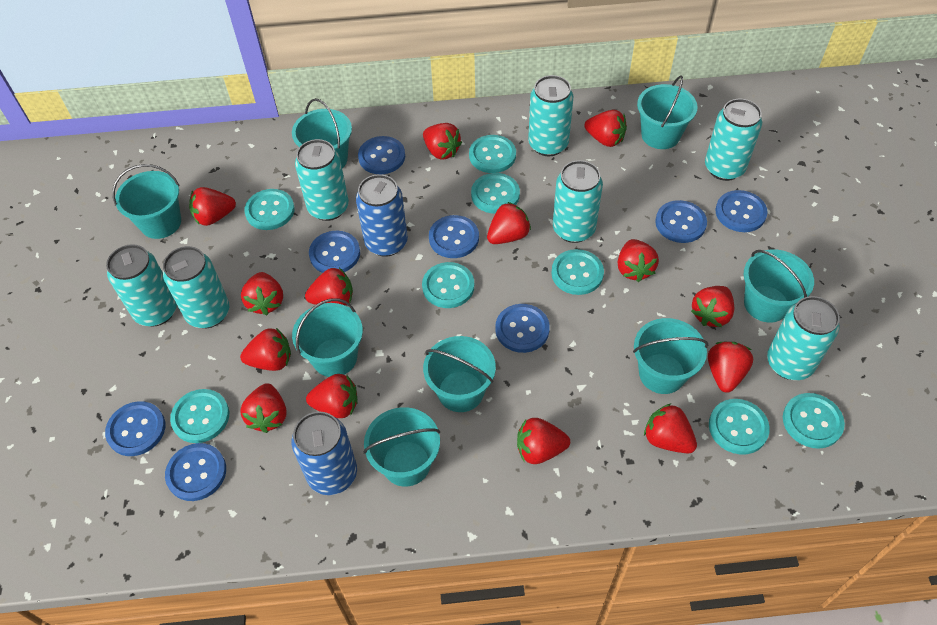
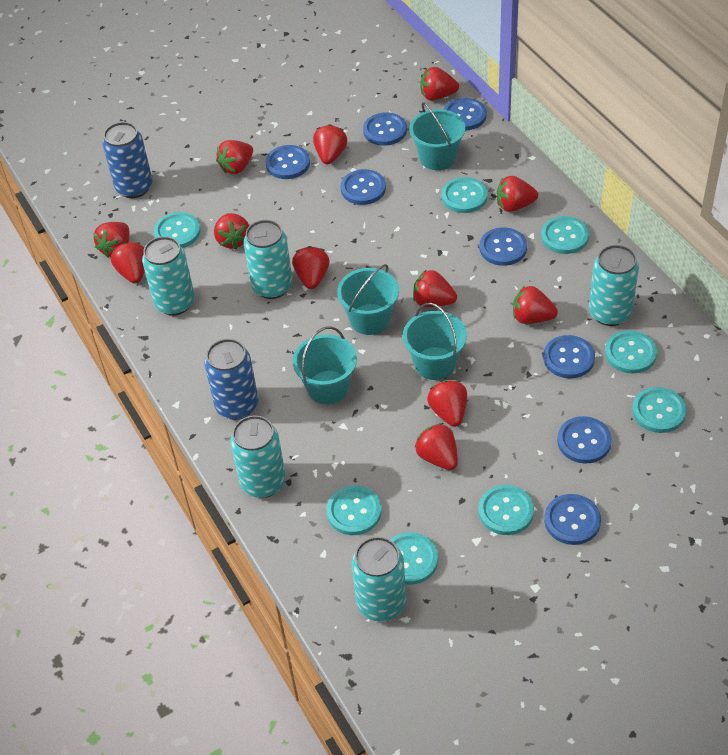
red strawberry: [189,187,236,226] [240,328,291,371] [240,383,286,433] [241,272,283,315] [305,268,353,306] [306,374,358,418] [423,123,462,160] [487,202,531,244] [517,418,570,464] [584,110,627,147] [618,239,659,282] [644,403,697,453] [691,286,734,327] [708,342,753,393] = 14 -> [93,222,130,258] [111,242,145,284] [214,213,249,249] [216,140,253,174] [292,246,330,289] [313,124,347,165] [413,269,457,307] [415,423,458,470] [420,67,459,101] [427,380,467,427] [497,176,538,212] [513,286,558,324] = 12
turquoise bucket: [112,164,181,239] [292,98,352,168] [292,298,363,377] [364,407,440,487] [423,336,496,412] [633,318,708,394] [637,75,698,149] [744,250,814,323] = 8 -> [293,326,357,404] [337,264,399,335] [403,303,467,380] [409,102,465,170] = 4
turquoise can: [106,244,177,327] [163,246,229,328] [295,139,349,221] [528,75,573,156] [553,160,603,243] [705,99,762,181] [767,296,840,380] = 7 -> [142,236,195,316] [230,415,286,498] [244,220,292,299] [352,537,406,622] [589,245,639,326] = 5

